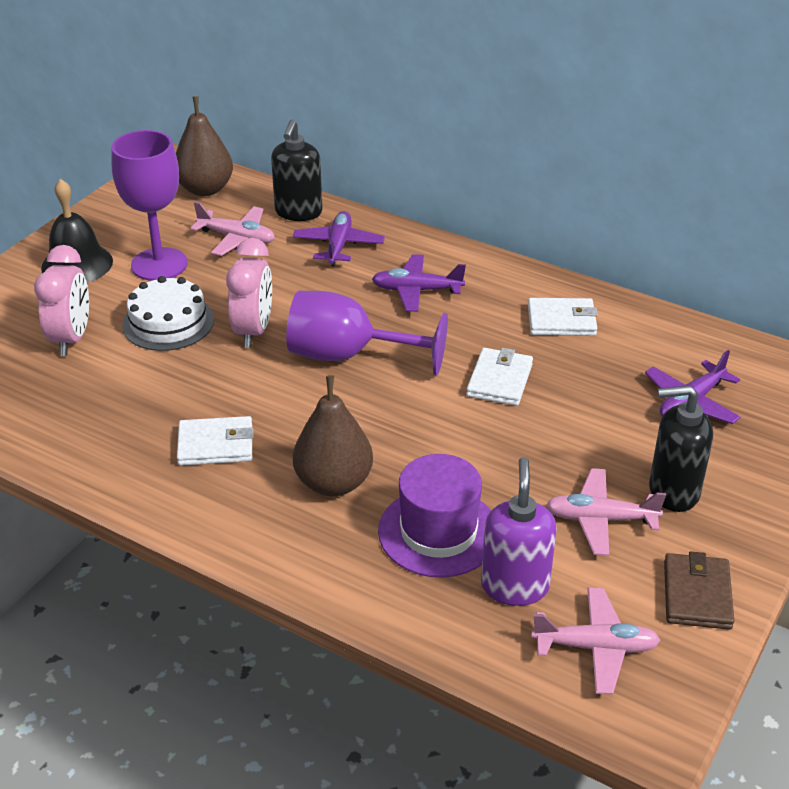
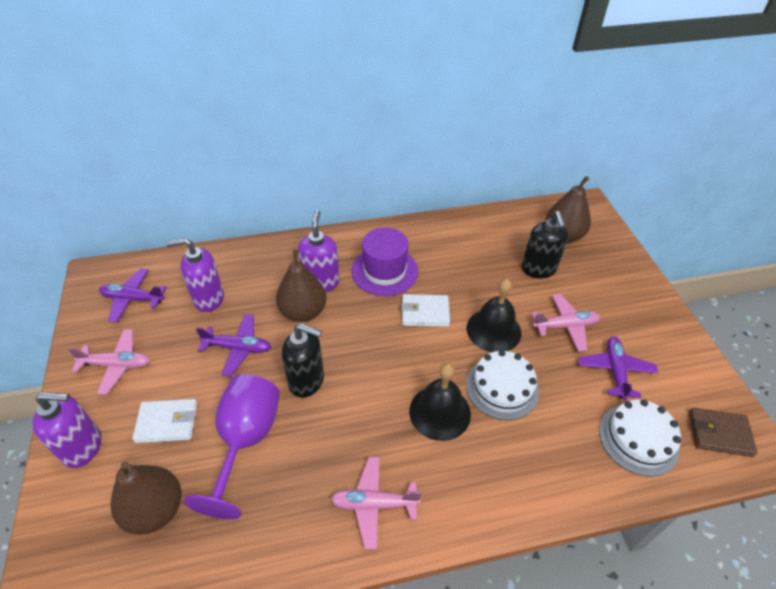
black bell: [41,179,113,283] = 1 -> [409,363,471,441] [466,279,521,352] = 2
brown pear: [176,96,233,196] [293,375,373,496] = 2 -> [111,461,181,535] [276,250,327,322] [546,176,591,243] = 3
pink clock: [34,245,89,356] [226,238,272,348] = 2 -> none = 0
purple goblet: [111,130,187,281] [286,291,448,375] = 2 -> [184,374,280,520] = 1
purple soap dispenser: [481,457,557,606] = 1 -> [33,392,101,468] [166,238,224,312] [298,210,340,292] = 3
white cake: [122,276,214,351] = 1 -> [466,350,539,420] [599,399,681,477] = 2
white wallet: [177,416,254,466] [466,348,533,406] [528,298,598,336] = 3 -> [132,399,197,443] [401,294,450,327] = 2

